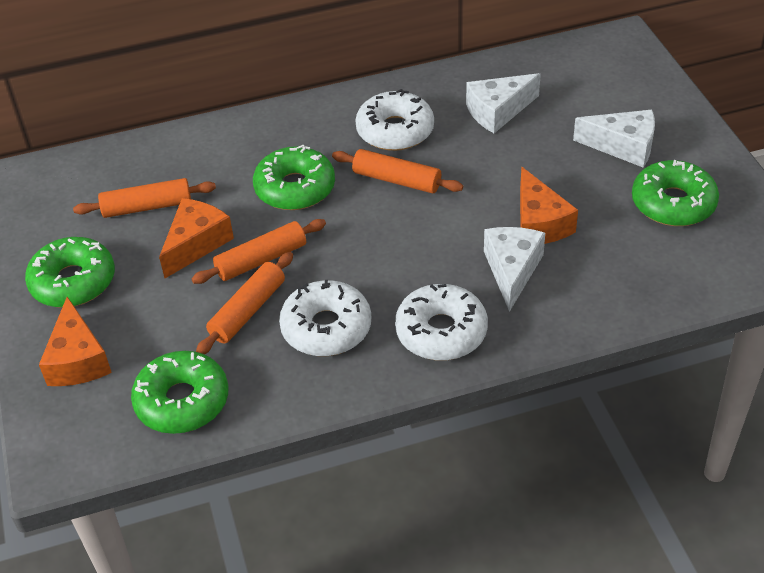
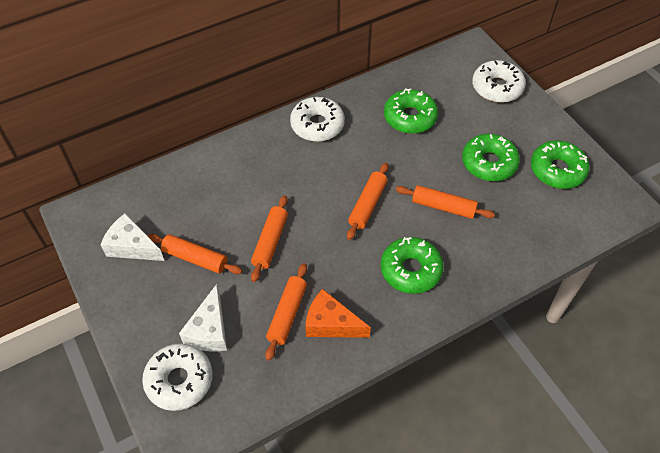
orange cheese: [39,297,112,386] [159,198,234,278] [520,167,578,244] = 3 -> [305,289,371,338] = 1
orange rolling pin: [73,178,216,218] [192,219,326,284] [196,252,293,354] [332,149,463,193] = 4 -> [148,234,242,274] [251,195,288,282] [265,263,307,361] [347,163,388,240] [396,185,495,219] = 5
white cheese: [466,73,541,133] [484,227,545,312] [573,110,655,167] = 3 -> [101,213,164,261] [179,284,227,351] = 2

